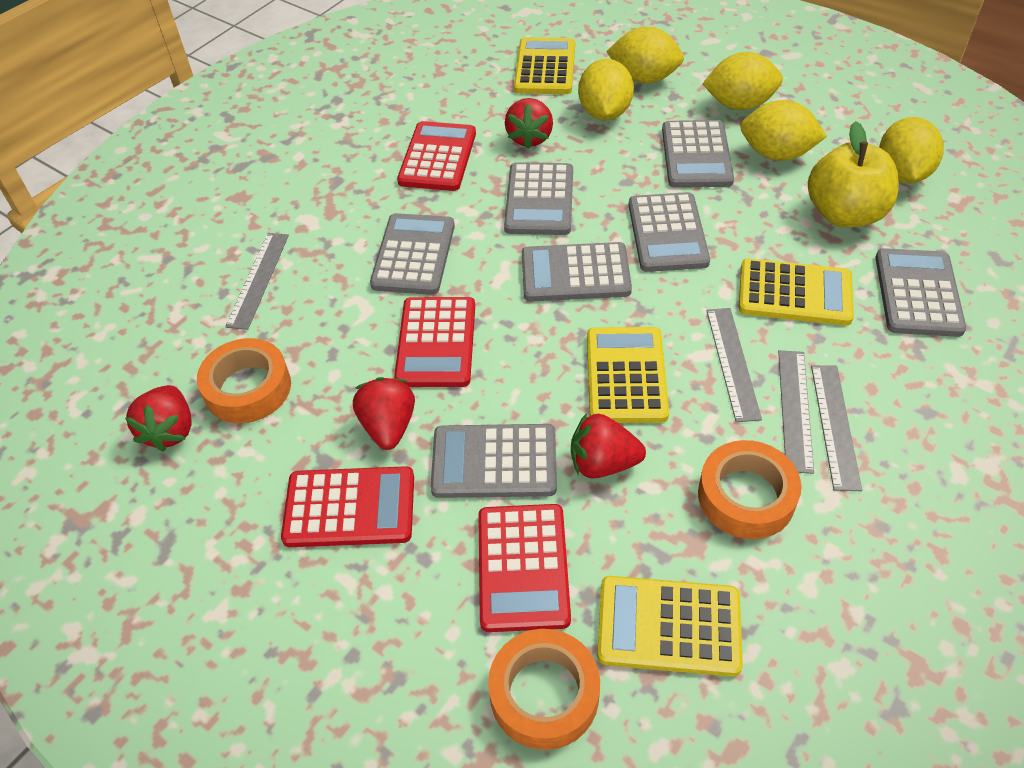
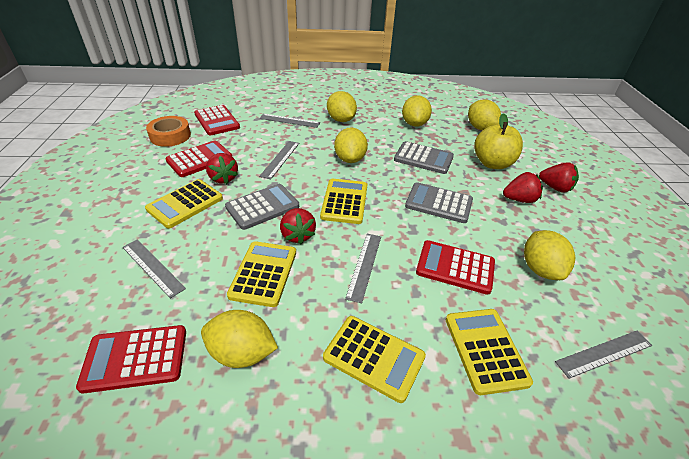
grey calculator: [370,213,455,295] [431,424,557,498] [504,162,573,235] [522,242,632,301] [628,192,710,272] [662,120,734,188] [875,248,966,337] = 7 -> [225,184,299,230] [394,141,454,174] [405,182,473,223] = 3
grey ruler: [225,233,289,330] [706,308,762,422] [778,350,814,474] [811,365,862,491] = 4 -> [122,239,186,299] [259,114,320,128] [259,141,299,179] [345,234,381,303] [555,331,652,379] = 5
orange tape: [197,338,291,423] [488,629,600,750] [698,440,802,539] = 3 -> [146,116,191,147] = 1
yellow calculator: [514,37,575,94] [587,327,669,423] [597,576,743,677] [739,258,854,326] = 4 -> [145,179,223,228] [227,241,296,307] [320,179,367,224] [323,316,426,403] [446,309,533,395] = 5
yellow lemon: [578,59,634,120] [606,27,684,83] [702,52,783,110] [740,100,827,161] [879,117,944,183] = 5 -> [201,310,278,368] [327,91,357,122] [334,127,368,163] [402,95,432,127] [468,100,501,130] [524,230,575,280] = 6

